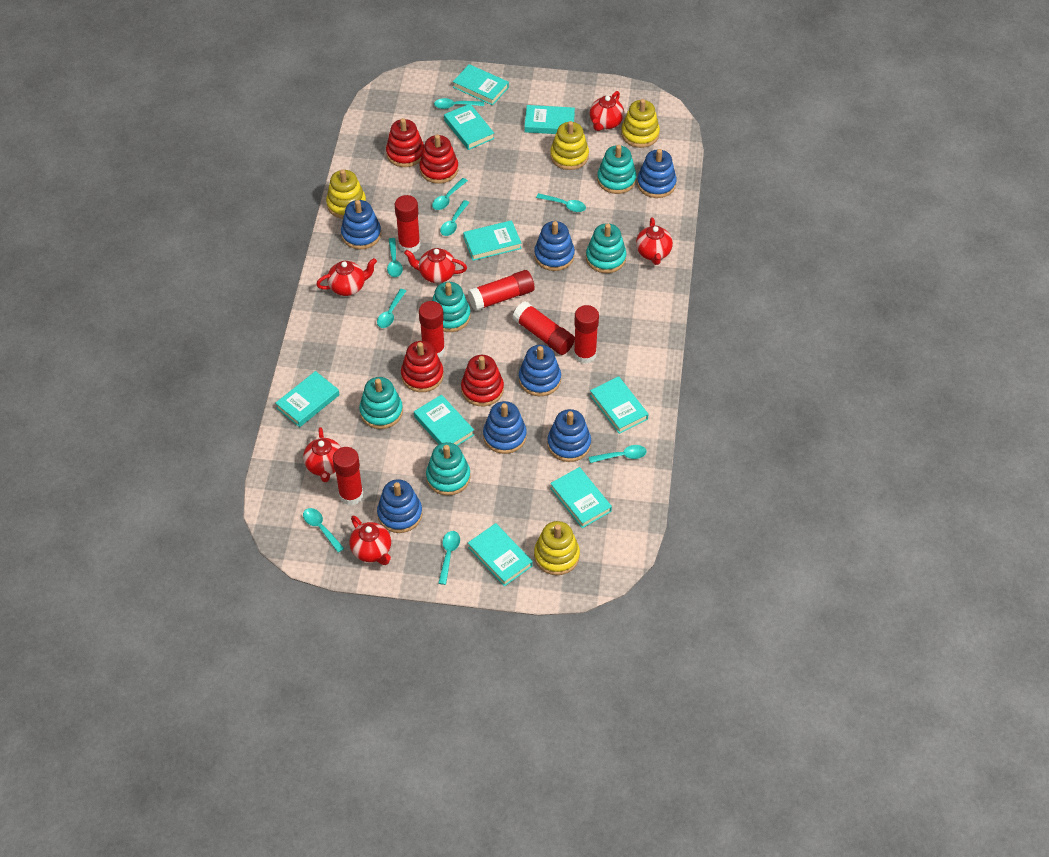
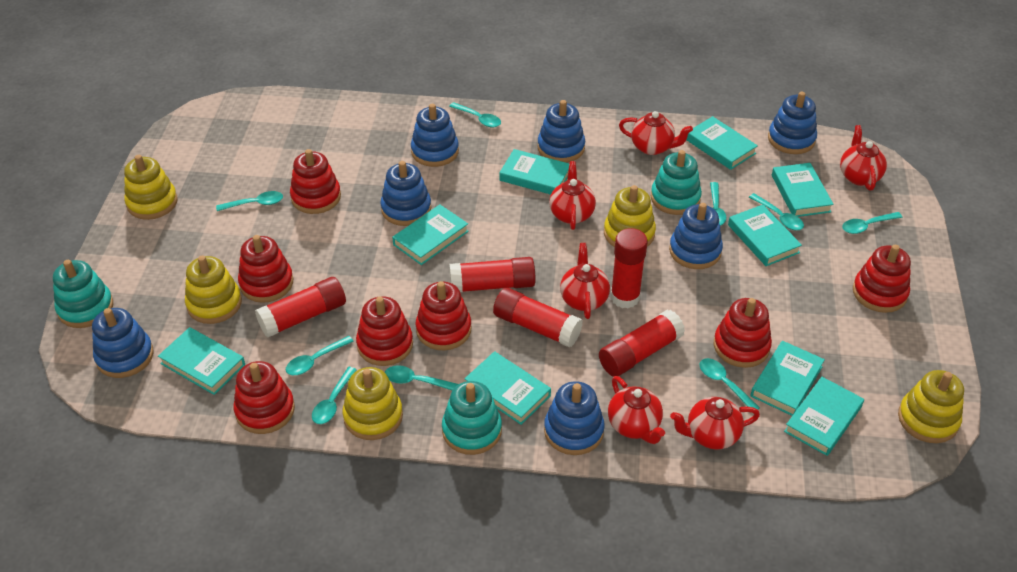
red glue stick: [333,447,363,505] [395,195,420,253] [419,301,445,358] [468,270,534,311] [513,302,575,355] [574,305,599,364] = 6 -> [255,277,346,338] [449,257,536,292] [493,288,583,348] [599,310,685,377] [611,228,648,309] = 5
red stacking toy: [386,118,424,167] [401,341,444,392] [419,134,458,184] [461,355,504,406] = 4 -> [234,361,295,434] [238,235,293,303] [290,149,341,214] [356,296,413,366] [416,281,472,350] [714,298,772,368] [853,245,911,313] = 7
turquoise stacking toy: [359,377,403,429] [426,442,470,496] [432,282,471,332] [586,223,626,273] [597,145,636,194] = 5 -> [53,260,113,328] [442,381,502,455] [651,150,702,215] = 3
yellow stacking toy: [326,169,366,219] [534,521,580,575] [550,121,589,170] [621,99,660,148] = 4 -> [124,155,177,220] [185,256,242,324] [343,367,403,440] [604,185,656,247] [898,370,964,443] = 5

